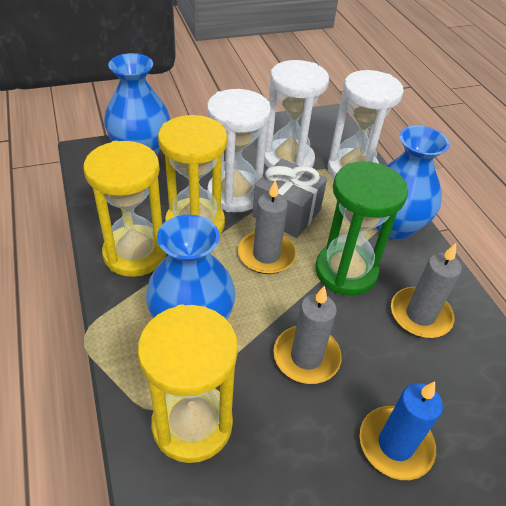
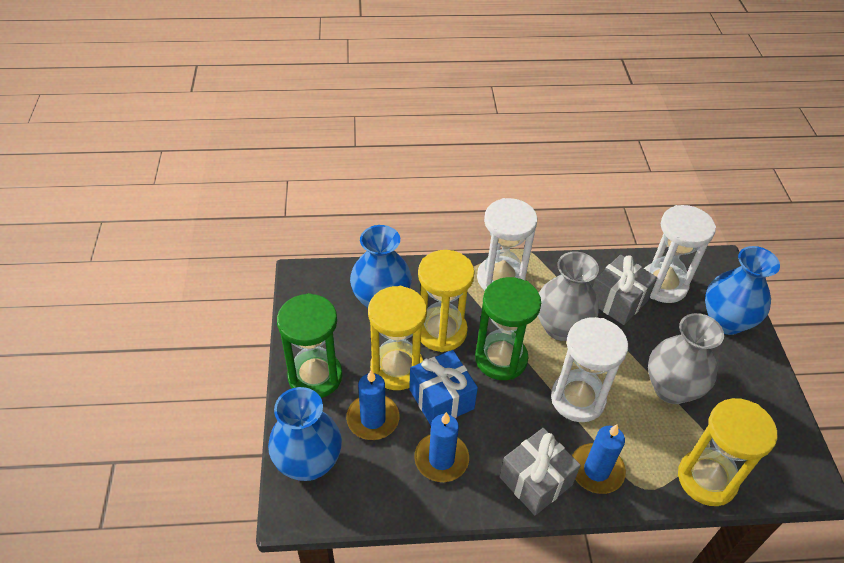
blue candle: [360,382,443,480] = 1 -> [346,370,399,440] [414,412,469,482] [572,425,626,494] = 3
blue gift: none = 0 -> [409,350,478,425] = 1
green hourglass: [315,161,408,296] = 1 -> [277,293,342,398] [475,277,541,380] = 2
grey candle: [238,180,296,274] [273,285,342,384] [391,243,462,338] = 3 -> none = 0
grey gift: [252,159,327,238] = 1 -> [500,428,581,515] [593,255,657,325] = 2
grey vase: none = 0 -> [538,251,599,341] [648,313,724,404] = 2

